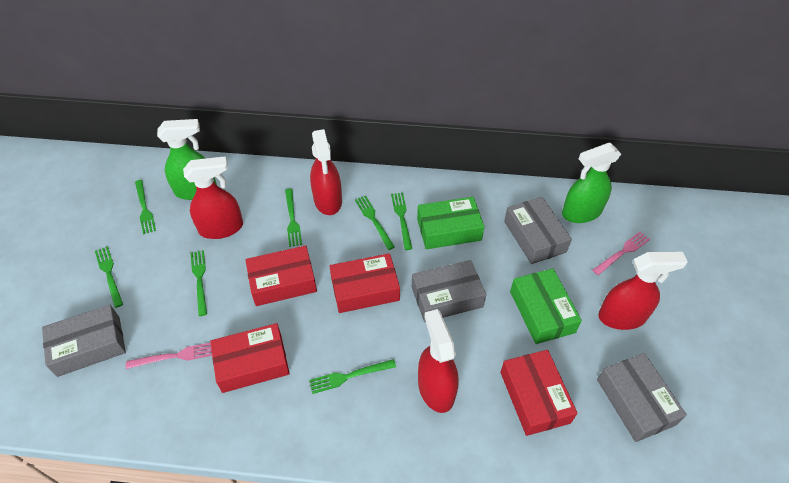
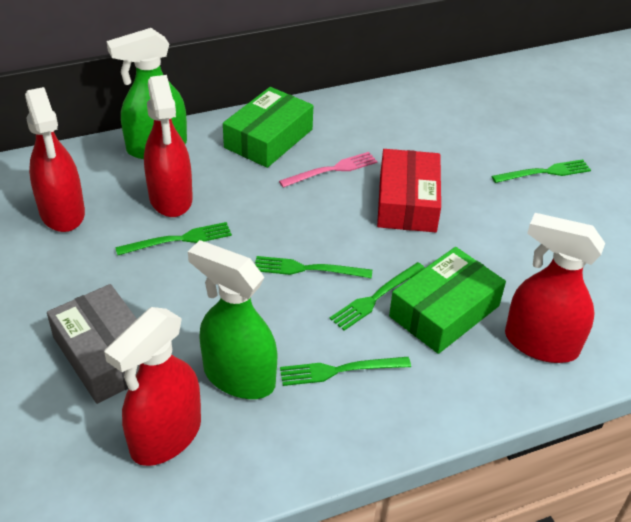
green fork: [95,246,123,308] [135,180,156,234] [191,250,207,316] [285,189,302,247] [309,359,396,394] [355,196,395,250] [391,193,412,250] = 7 -> [115,222,232,256] [255,256,372,278] [280,357,411,386] [330,262,425,331] [492,159,591,183] = 5
grey box: [42,305,126,377] [412,260,486,322] [504,197,572,264] [597,353,687,442] = 4 -> [47,284,140,404] = 1
pink fork: [126,343,212,369] [592,232,650,275] = 2 -> [279,152,378,188] = 1
red box: [210,323,290,393] [245,245,317,306] [330,253,400,313] [500,350,577,436] = 4 -> [377,149,441,232] = 1

